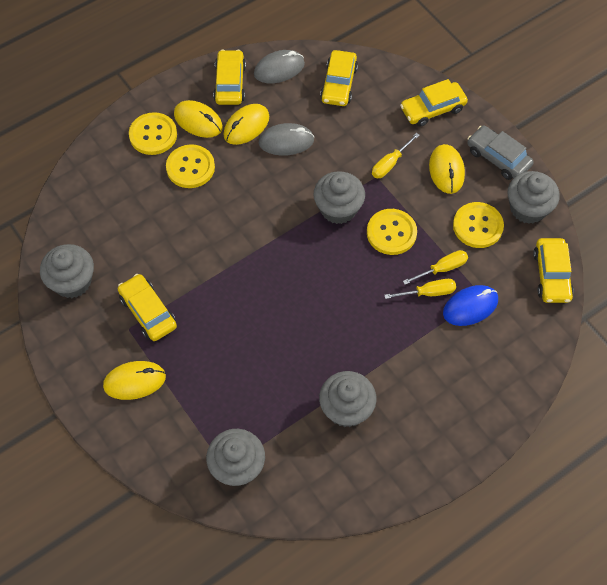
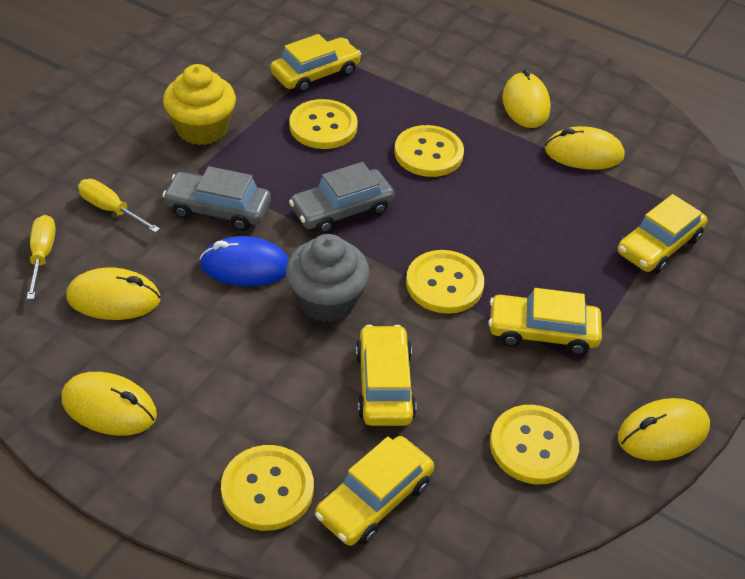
grey car: [467,126,534,180] = 1 -> [163,166,271,231] [289,162,394,234] = 2
grey cupcake: [40,244,94,298] [206,429,265,486] [313,171,365,224] [319,371,376,427] [507,171,560,224] = 5 -> [286,234,370,322] = 1
grey mouse: [254,50,305,83] [259,123,314,156] = 2 -> none = 0
yellow button: [129,112,177,155] [166,144,215,188] [367,209,417,255] [453,202,504,248] = 4 -> [221,445,314,531] [289,99,358,149] [394,125,464,177] [406,250,484,314] [490,405,579,484] = 5
yellow cupcake: none = 0 -> [163,64,236,145] = 1
yellow mouse: [103,361,166,400] [174,100,223,138] [223,104,269,145] [429,144,465,194] = 4 -> [62,372,157,436] [66,267,160,320] [502,68,551,128] [545,126,625,170] [618,398,710,461] = 5
yellow screwdriver: [372,133,419,178] [384,279,456,299] [403,250,468,285] = 3 -> [27,215,56,299] [78,179,160,233] = 2

